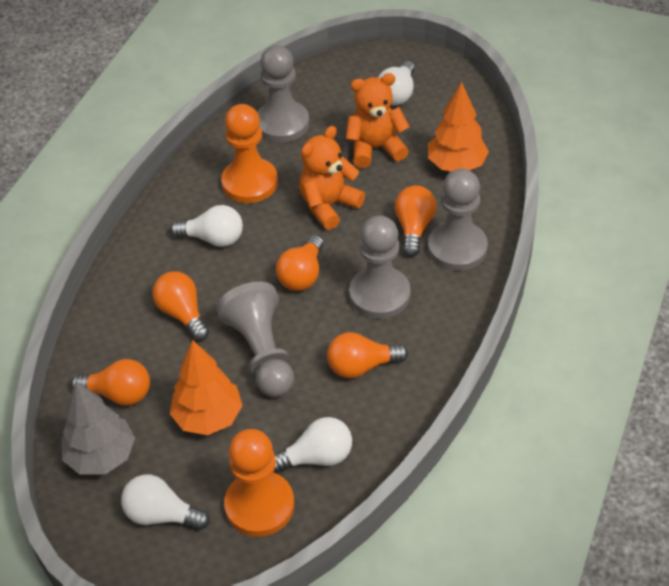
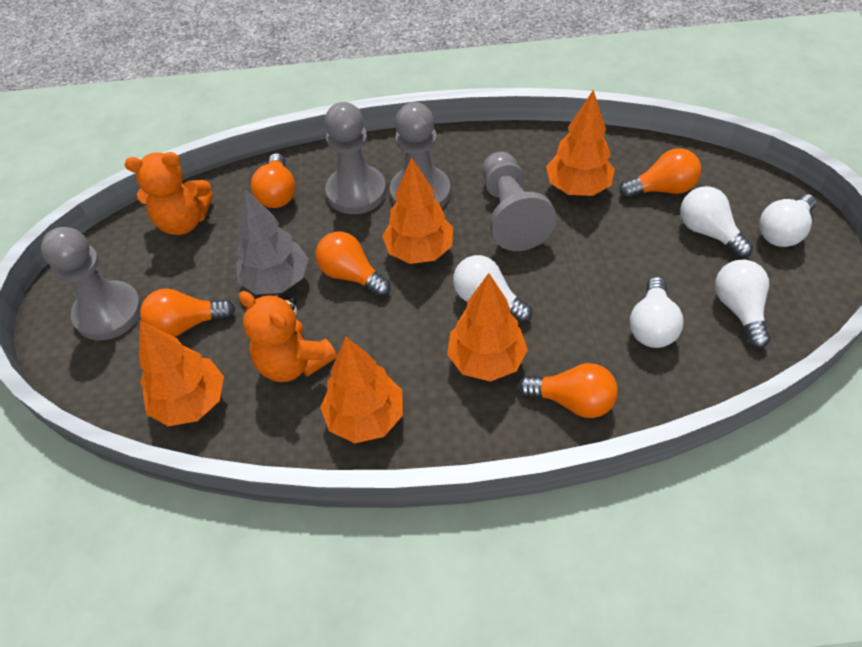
orange pawn: [221,104,278,203] [224,429,294,537] = 2 -> none = 0
orange tree: [170,340,243,435] [428,82,489,171] = 2 -> [139,321,224,426] [320,337,403,443] [382,157,453,264] [447,273,528,381] [546,90,615,196] = 5
white light bulb: [121,474,210,530] [170,205,243,247] [273,417,352,473] [378,61,415,106] = 4 -> [453,255,532,323] [630,277,684,348] [680,186,753,258] [715,260,770,348] [759,194,816,247] = 5

